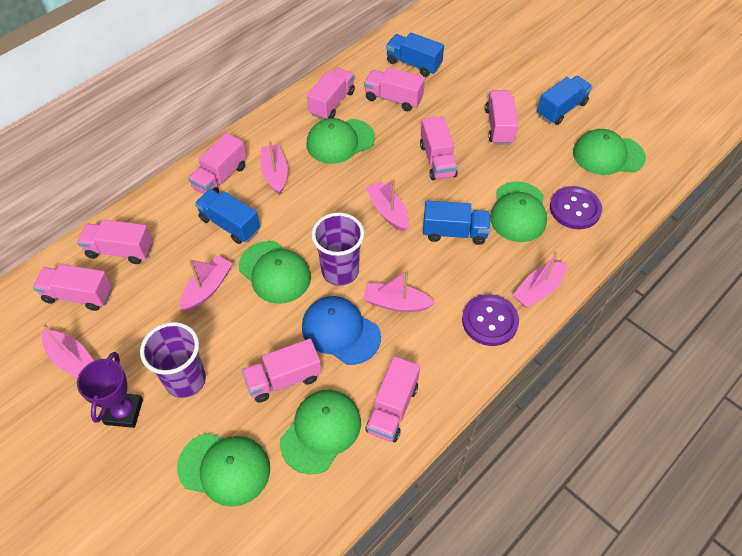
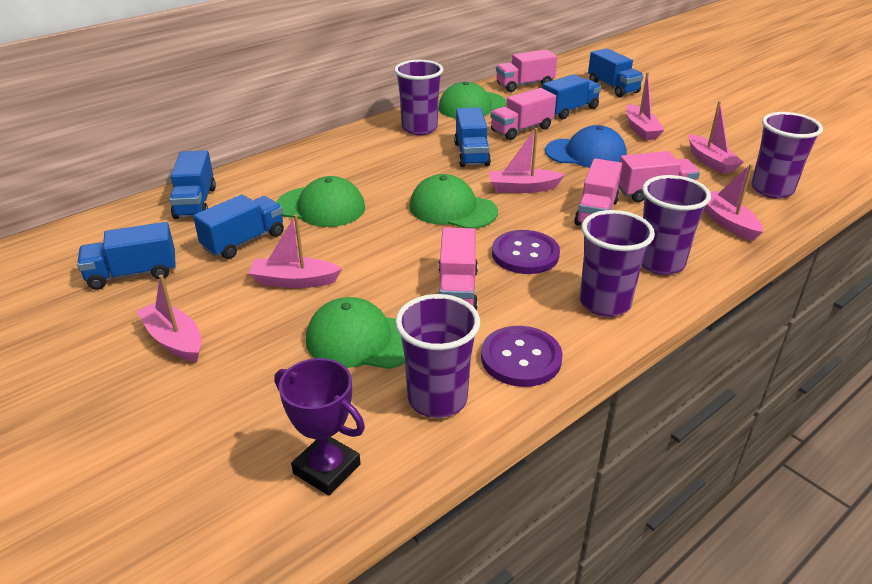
blue truck: [195,189,260,244] [386,32,444,77] [423,200,490,245] [537,76,592,125] = 4 -> [77,222,176,290] [169,150,216,219] [193,194,284,259] [454,108,491,167] [542,74,601,119] [588,48,644,97] = 6
green cap: [177,433,270,507] [239,241,311,304] [280,390,361,475] [306,118,375,164] [490,182,547,242] [573,129,646,175] = 6 -> [276,176,365,227] [306,297,405,369] [409,174,498,229] [438,82,506,119] = 4
pink truck: [33,264,112,311] [77,219,153,264] [188,133,247,194] [242,339,322,403] [307,68,355,120] [364,67,425,111] [366,356,420,442] [420,116,458,180] [485,90,518,145] = 9 -> [438,228,478,310] [491,88,556,140] [496,49,557,92] [574,159,622,226] [618,151,700,202] = 5
purple cup: [140,322,206,398] [312,213,364,286] = 2 -> [394,60,443,135] [395,294,480,418] [580,210,655,317] [642,175,711,275] [751,112,823,199] = 5

